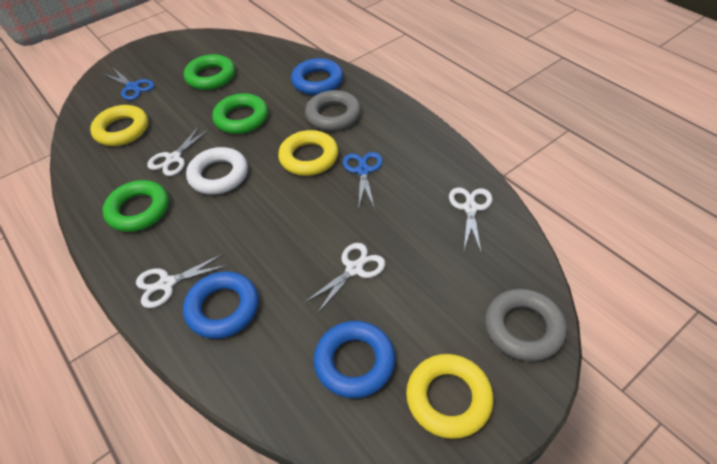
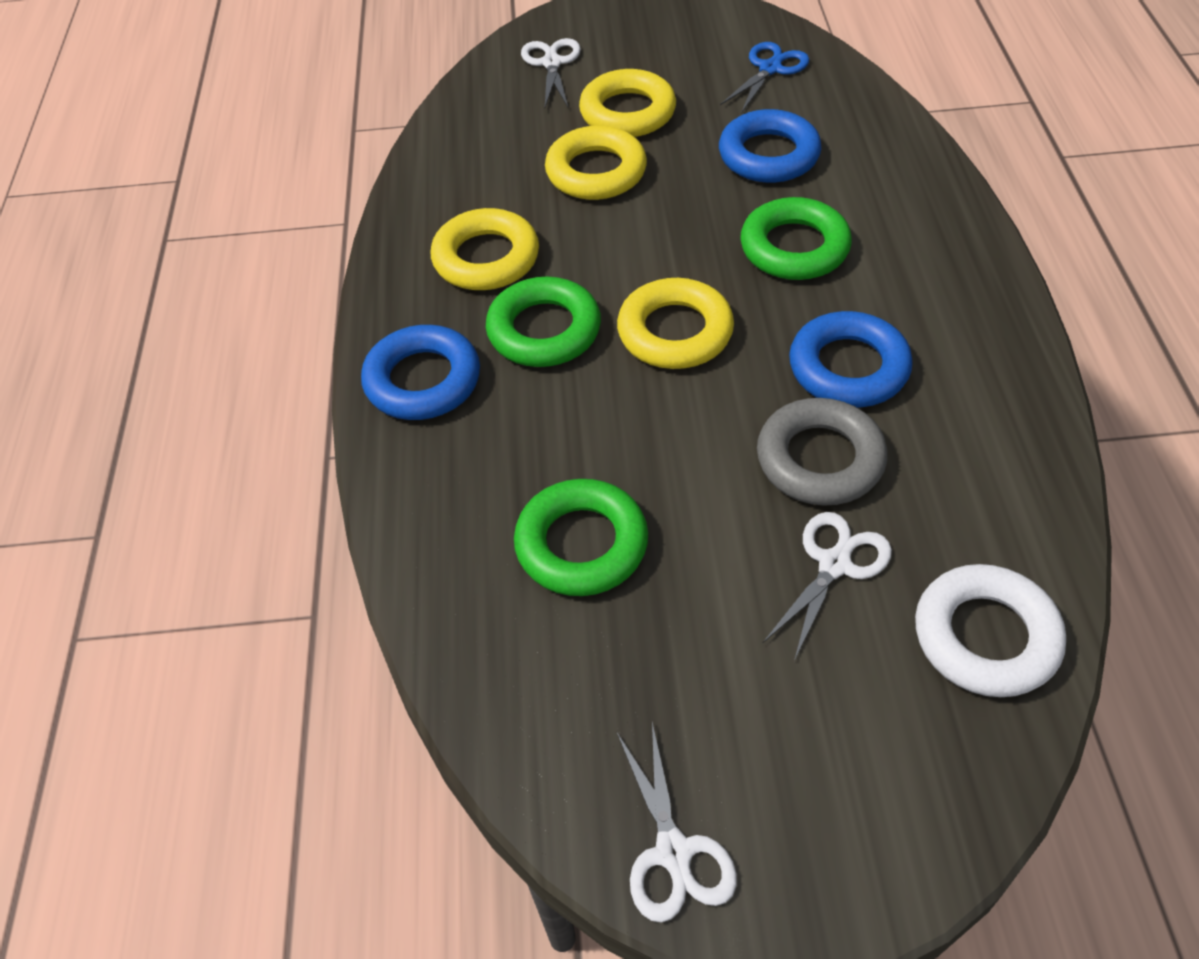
blue scissors: [103,68,154,100] [343,152,383,210] = 2 -> [720,42,809,113] = 1
grey ring: [305,90,361,131] [485,289,567,362] = 2 -> [757,398,888,506] = 1
white scissors: [136,254,228,308] [147,125,210,176] [304,243,385,314] [449,187,492,252] = 4 -> [521,38,581,107] [616,722,737,922] [763,512,892,661] = 3
yellow ring: [90,105,148,146] [278,130,338,176] [406,354,494,439] = 3 -> [431,208,539,290] [545,126,647,200] [579,69,676,137] [617,278,734,369] = 4

